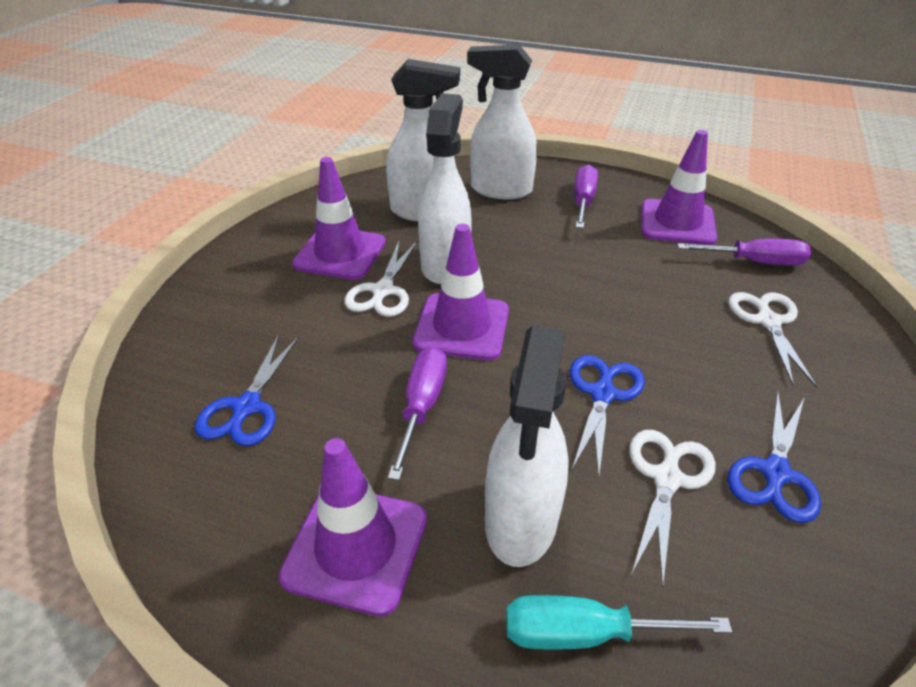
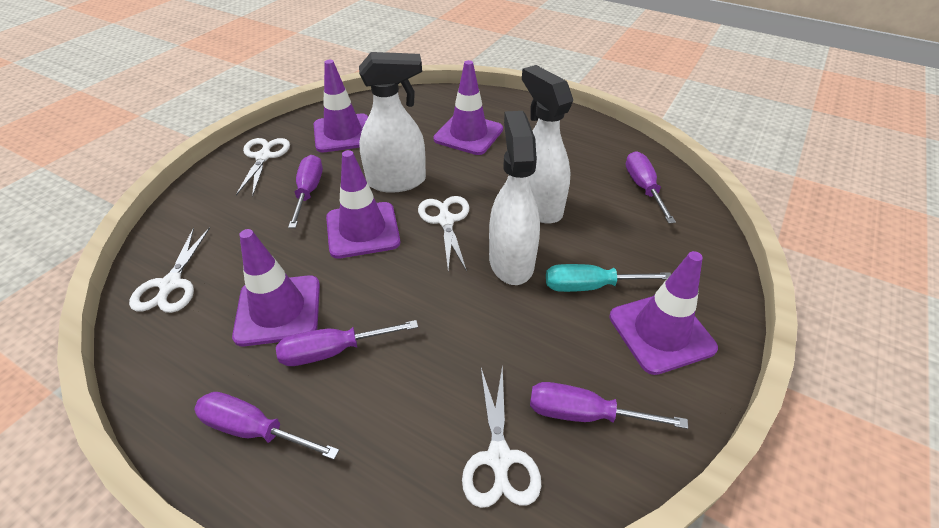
blue scissors: [194,334,299,446] [570,355,644,477] [727,391,821,523] = 3 -> none = 0
purple screwdriver: [388,347,447,481] [574,164,598,228] [677,239,811,266] = 3 -> [194,392,339,460] [276,320,418,366] [288,155,323,228] [530,382,688,429] [626,151,676,223] = 5
purple traffic cone: [279,438,427,617] [292,157,386,280] [413,224,509,360] [641,130,717,245] = 4 -> [232,229,320,346] [314,60,368,152] [326,150,400,258] [434,60,503,155] [609,251,718,375] = 5
white scissors: [344,242,417,317] [629,430,715,588] [728,292,817,388] = 3 -> [129,227,210,313] [236,138,290,197] [418,196,469,271] [462,364,541,508] = 4
white spray bottle: [386,59,460,221] [418,93,472,284] [467,44,537,199] [485,326,569,567] = 4 -> [359,52,426,193] [489,111,540,285] [522,65,573,224] = 3

